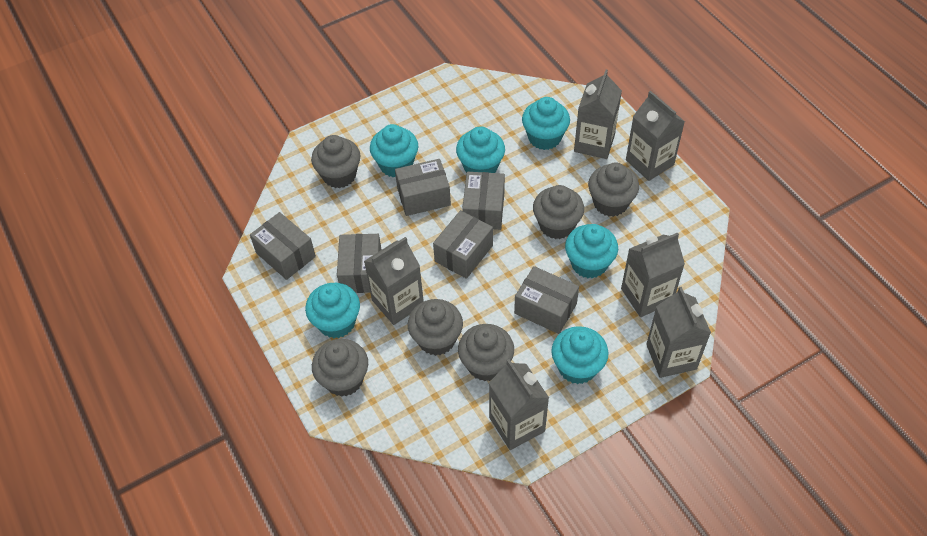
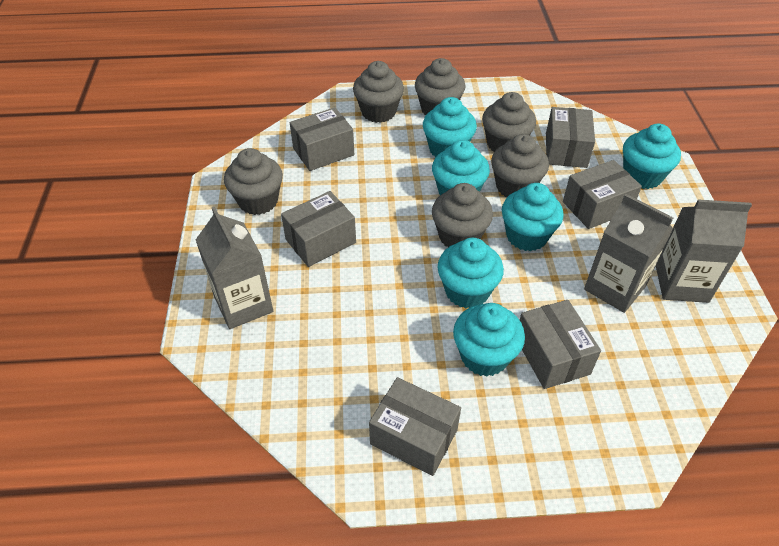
grey carton: [364,237,424,325] [489,359,549,450] [574,70,622,159] [621,232,685,317] [626,91,685,181] [646,287,711,378] = 6 -> [196,207,273,329] [584,194,673,313] [656,200,752,303] = 3

